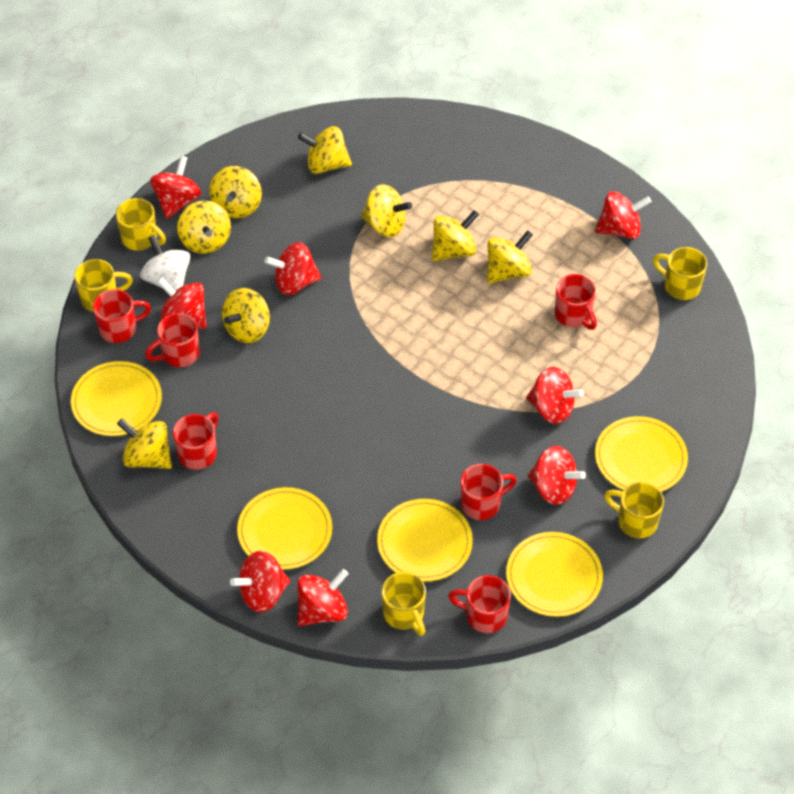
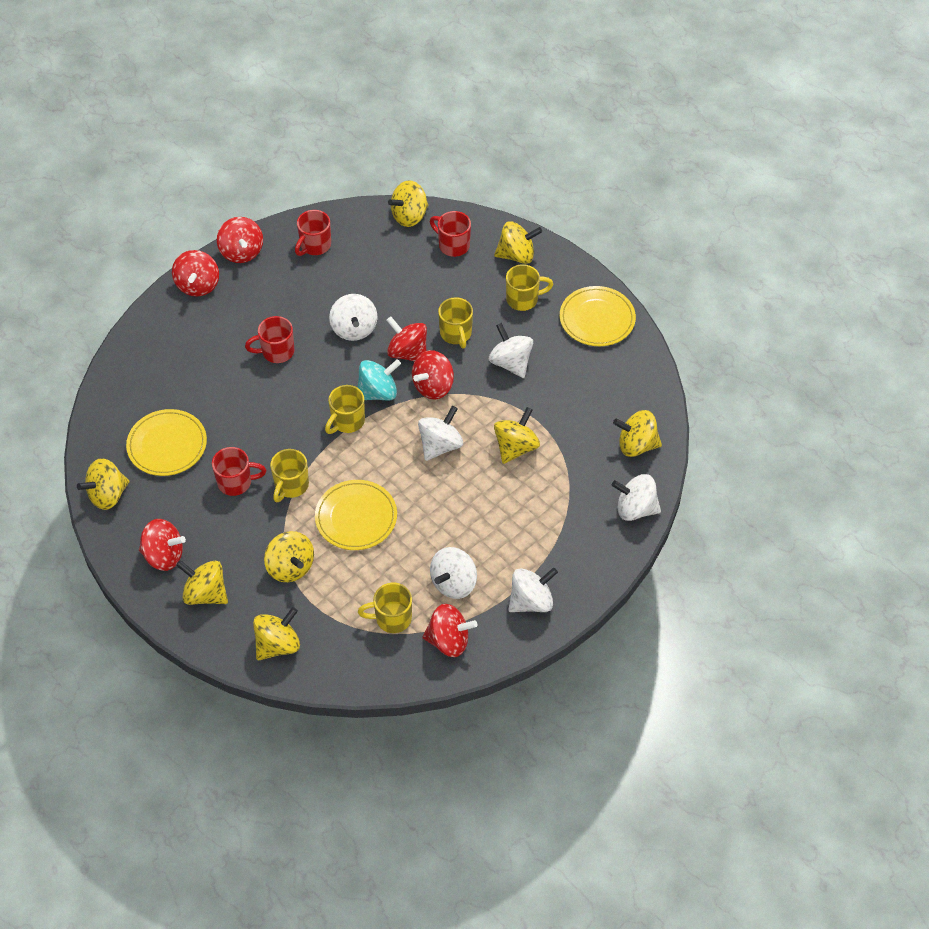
red mug: [93,289,151,343] [145,313,200,367] [173,412,218,470] [448,575,511,633] [460,464,517,520] [555,274,597,330] = 6 -> [212,447,266,496] [245,316,294,363] [295,210,331,256] [430,211,471,257] = 4
red spinning top: [150,156,201,219] [157,278,207,329] [230,551,290,613] [265,242,322,295] [297,569,349,626] [526,367,584,424] [528,446,586,505] [595,191,652,239] = 8 -> [139,519,186,571] [172,250,219,297] [217,217,263,263] [386,317,427,362] [412,350,454,399] [422,604,477,657] = 6
turquoise spinning top: none = 0 -> [357,359,401,400] = 1
white spinning top: [140,235,190,291] = 1 -> [329,294,377,341] [418,406,463,461] [430,547,477,599] [489,323,533,378] [508,567,558,612] [612,474,661,521] = 6
yellow plate: [71,361,162,436] [237,487,332,570] [377,499,473,582] [506,532,603,617] [595,416,688,492] = 5 -> [126,409,207,476] [315,480,397,550] [560,286,636,346] = 3

